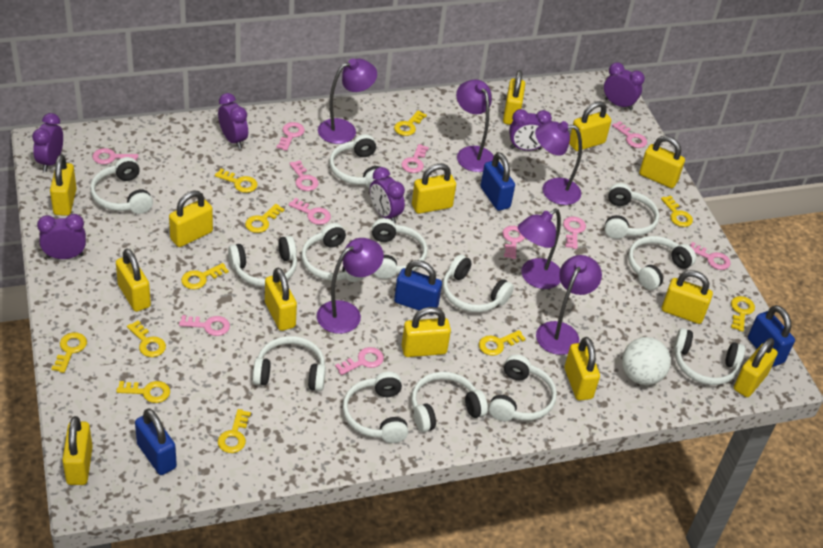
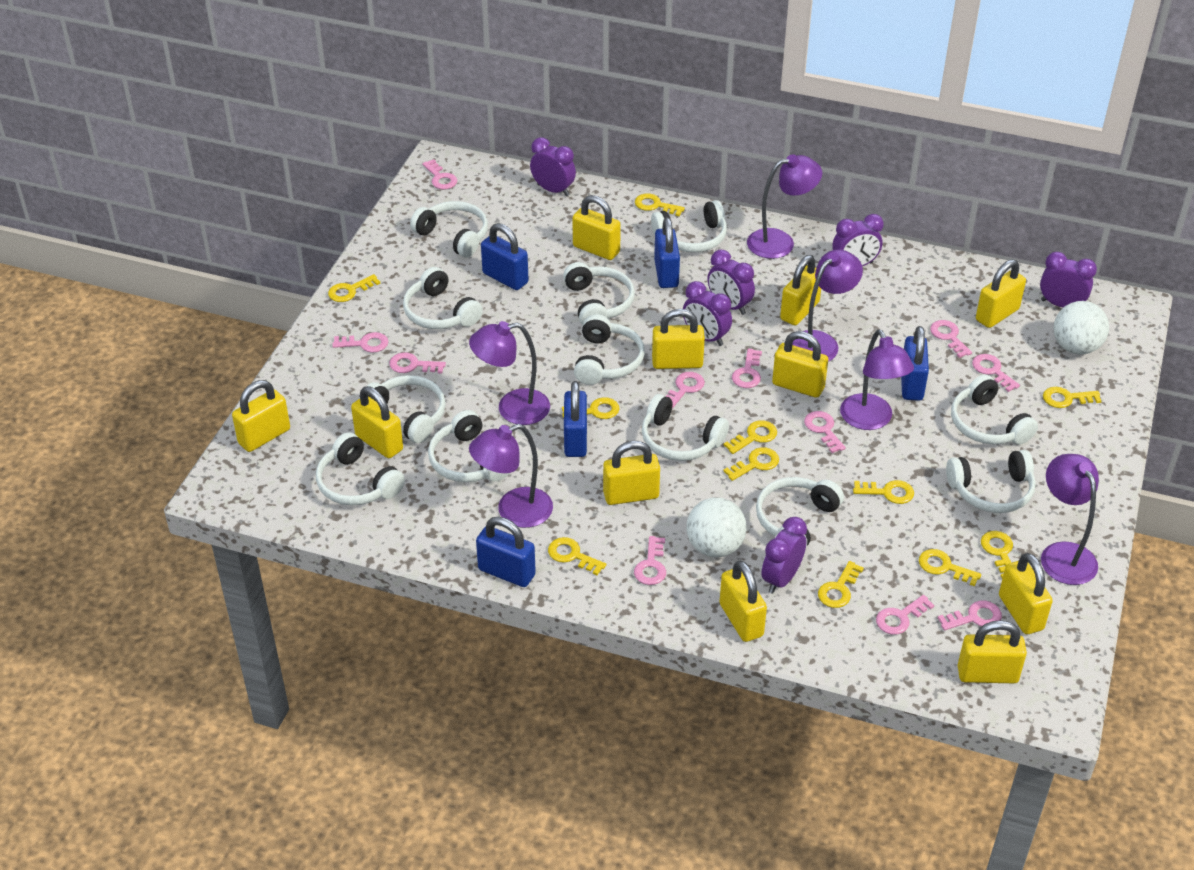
blue padlock: [135,408,177,475] [394,260,442,315] [481,152,515,211] [748,305,795,366] = 4 -> [476,517,536,587] [481,223,529,290] [564,381,587,457] [654,217,680,288] [901,326,929,401] = 5
white ball: [622,337,671,385] = 1 -> [686,498,746,557] [1054,301,1109,354] = 2
white headphones: [90,157,153,214] [228,236,297,287] [252,336,326,391] [301,223,364,282] [329,134,380,188] [343,372,408,443] [372,218,428,279] [411,372,488,432] [443,254,514,312] [489,354,557,421] [604,183,659,239] [628,236,696,290] [674,328,745,385] = 13 -> [316,432,405,506] [359,375,446,443] [403,267,483,329] [410,201,488,257] [428,410,509,482] [563,262,635,325] [574,314,645,385] [642,394,729,461] [651,200,727,253] [756,477,844,547] [946,450,1036,513] [951,374,1038,444] = 12
yellow padlock: [50,154,77,216] [62,416,93,485] [116,249,151,312] [169,190,213,247] [265,268,297,331] [402,307,451,357] [412,163,456,214] [503,70,525,125] [564,337,600,400] [569,101,611,151] [639,136,685,188] [662,270,713,324] [734,338,778,397] = 13 -> [232,380,290,452] [351,386,403,458] [572,195,621,260] [603,441,660,505] [652,309,705,369] [719,560,767,642] [772,331,828,398] [780,255,821,325] [958,620,1027,683] [976,259,1026,328] [999,553,1053,634] = 11

